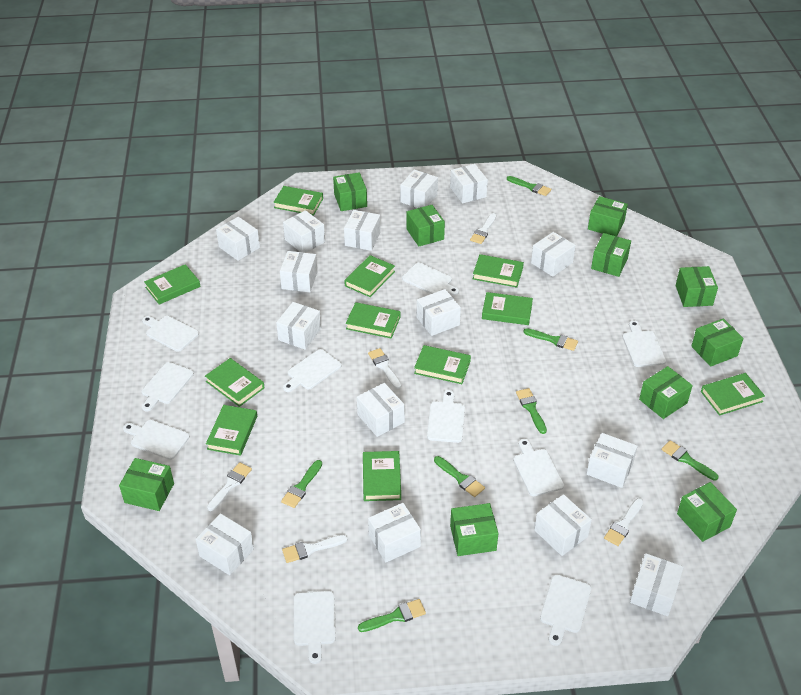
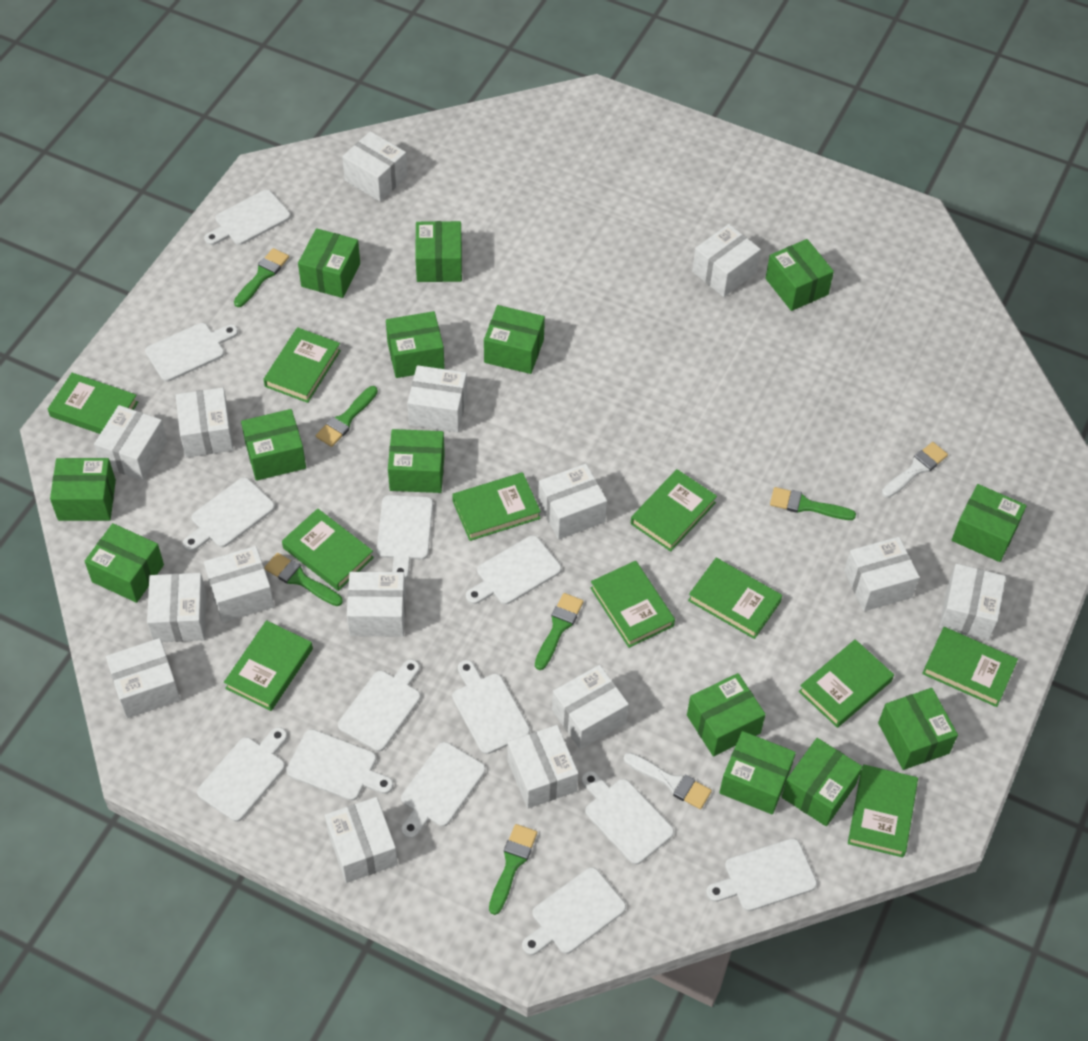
green box: [119,458,174,511] [333,172,367,211] [406,205,445,246] [450,503,498,556] [588,196,628,236] [591,233,631,277] [639,366,693,419] [675,266,718,307] [677,482,737,542] [691,318,743,367] = 10 -> [50,458,116,521] [85,523,164,603] [241,409,306,481] [298,228,360,298] [386,311,445,378] [388,429,445,493] [415,221,462,282] [484,305,545,374] [687,673,766,757] [719,731,796,815] [765,239,834,311] [782,738,863,826] [878,688,958,770] [952,484,1027,562] = 14
green brush: [281,460,322,508] [358,599,426,632] [434,456,485,497] [507,176,551,196] [516,388,547,434] [524,328,578,351] [662,440,719,481] = 7 -> [234,248,289,307] [264,553,343,606] [316,386,378,447] [489,824,537,915] [535,593,584,670] [770,487,856,520] = 6
white brush: [207,462,252,511] [282,535,348,563] [368,348,401,389] [470,213,496,244] [604,498,643,546] = 5 -> [624,753,712,809] [882,442,948,498] = 2
white cutting board: [123,420,190,460] [142,316,199,352] [142,362,194,412] [283,349,342,392] [294,591,336,664] [402,262,459,295] [427,390,465,443] [513,439,564,496] [540,574,591,646] [622,320,666,367] = 10 -> [145,323,238,382] [183,477,275,551] [197,727,287,822] [204,190,291,245] [286,729,393,801] [338,659,421,752] [377,495,433,579] [401,742,486,838] [452,660,530,754] [466,535,561,605] [522,867,626,955] [582,771,674,865] [706,838,817,911] = 13

